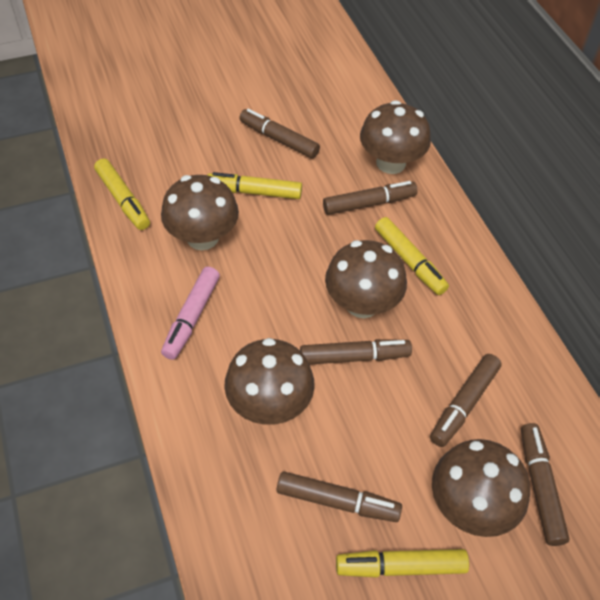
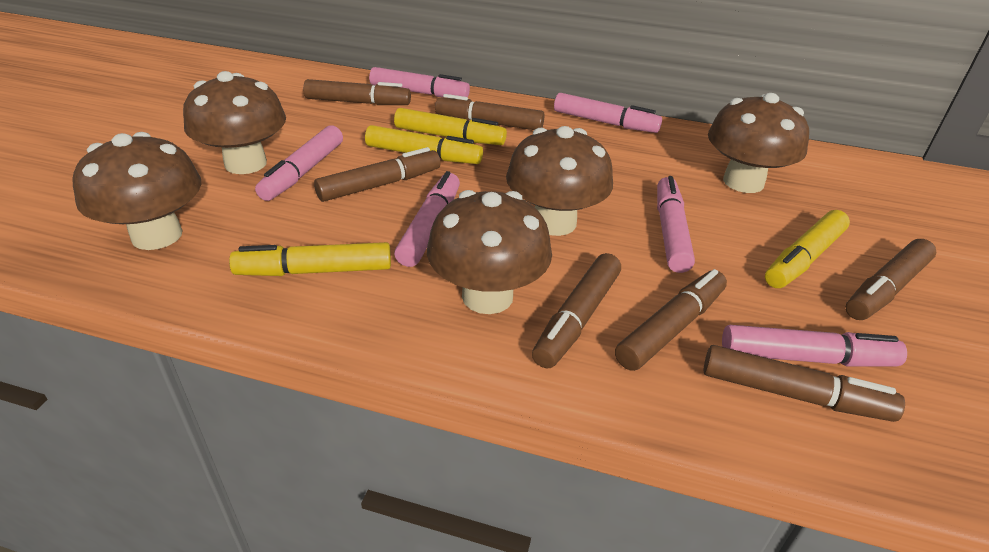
brown marker: [239,109,320,159] [277,471,402,522] [300,339,412,365] [323,181,418,215] [430,354,502,447] [521,423,570,546] = 6 -> [303,79,411,105] [314,147,441,202] [435,94,545,130] [532,253,621,369] [615,269,727,371] [703,345,905,422] [845,239,936,320] = 7
pink marker: [161,267,220,360] = 1 -> [255,126,343,201] [369,67,470,97] [394,171,460,267] [554,93,662,133] [657,176,695,273] [722,325,907,367] = 6

